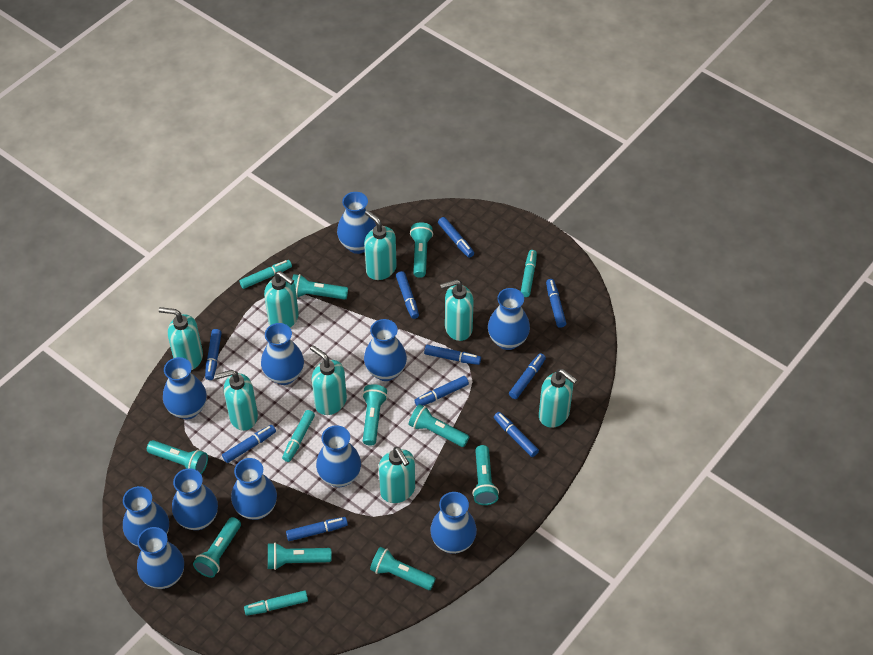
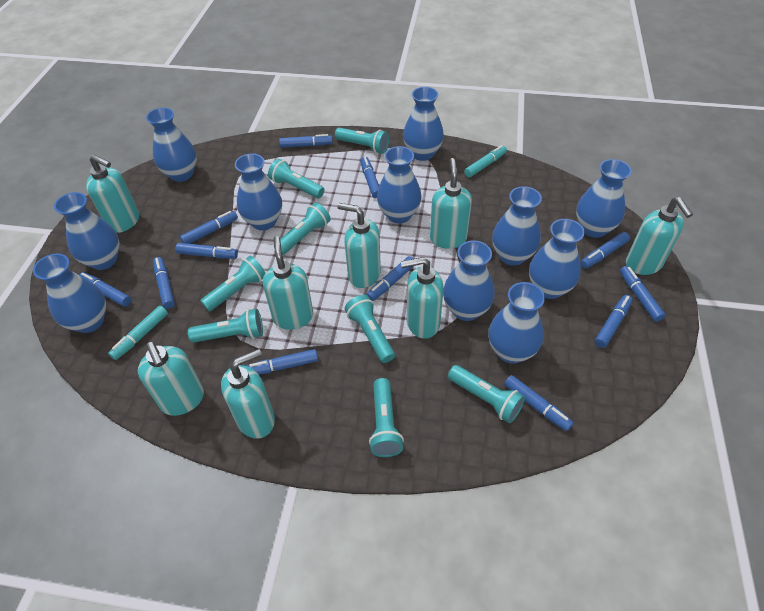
blue marker: [205,329,222,380] [222,425,276,463] [286,517,348,541] [396,271,419,319] [414,376,469,406] [424,345,481,365] [438,217,474,258] [494,412,539,457] [509,353,546,399] [546,279,566,328] = 10 -> [79,272,131,307] [153,257,175,309] [175,243,238,259] [180,211,238,244] [246,349,318,375] [279,134,333,148] [360,157,379,198] [366,256,414,301] [504,375,573,431] [580,232,630,269] [595,295,633,348] [620,266,665,322] = 12
turquoise flashlight: [147,440,208,474] [193,517,241,578] [268,542,332,570] [292,274,348,300] [362,384,388,446] [370,547,436,590] [408,404,469,447] [410,222,433,278] [472,445,499,505] = 9 -> [188,309,263,343] [201,256,265,311] [268,159,324,198] [280,202,331,255] [335,128,389,154] [345,295,395,363] [369,378,404,457] [448,365,525,423] = 8
turquoise marker: [239,260,292,289] [244,590,308,615] [282,410,315,462] [521,250,537,297] = 4 -> [108,306,168,360] [464,145,507,177] = 2

